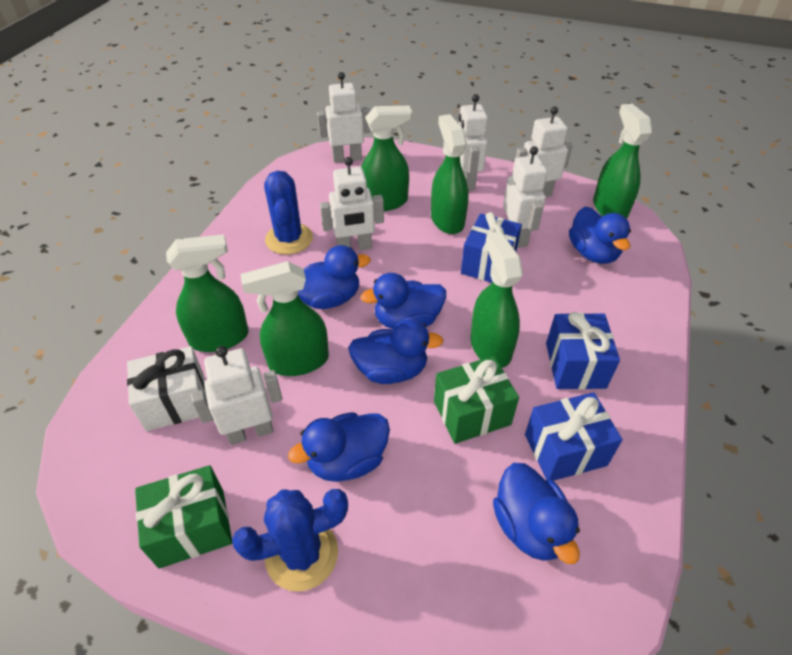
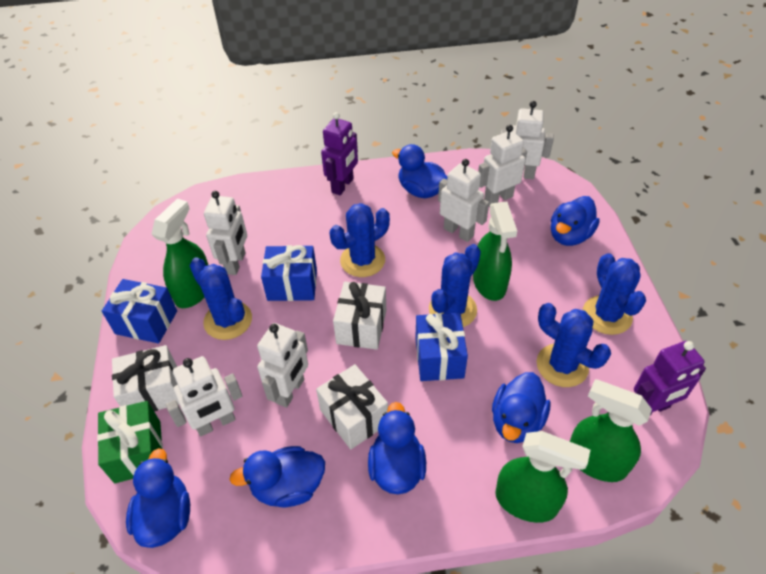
blue cactus: [232,489,348,591] [264,171,313,255] = 2 -> [190,257,252,340] [330,203,390,277] [429,244,481,327] [537,303,611,387] [583,253,646,335] = 5
green gift: [135,465,233,569] [434,356,519,444] = 2 -> [97,401,163,483] = 1
green spray bottle: [166,234,248,352] [241,261,329,376] [361,106,412,211] [431,114,468,234] [470,231,523,368] [593,104,652,219] = 6 -> [152,199,208,308] [473,201,517,301] [495,431,590,523] [570,379,652,482] = 4
purple robot: none = 0 -> [321,112,358,195] [634,341,706,416] = 2
white gift: [127,346,207,431] = 1 -> [112,345,179,412] [316,364,388,449] [333,282,386,350] = 3

